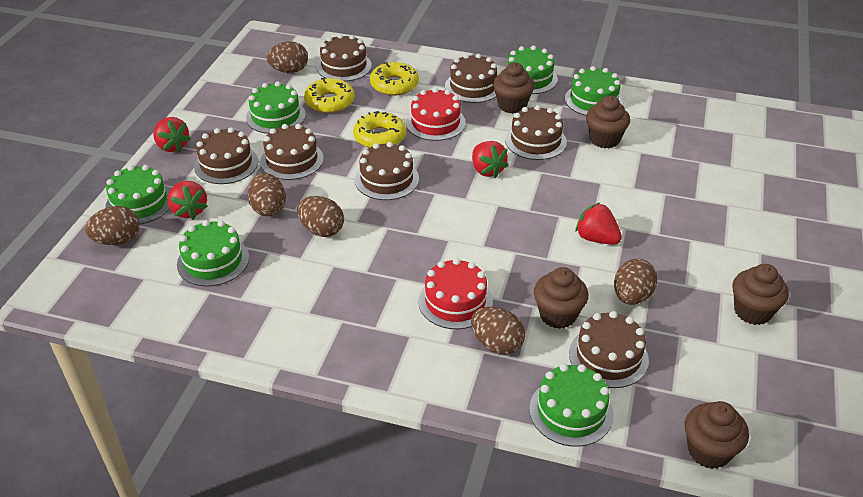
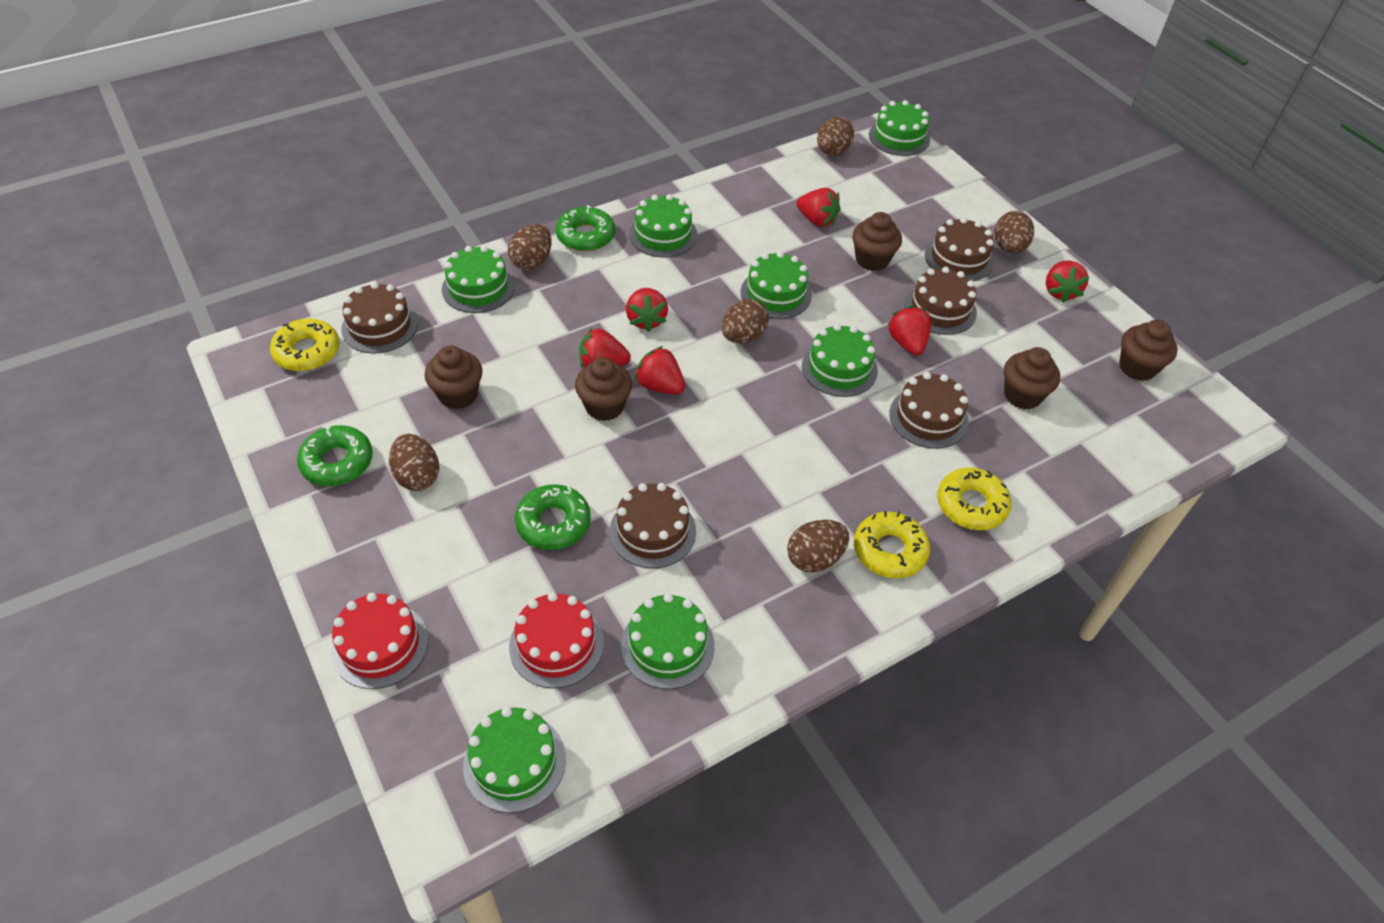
brown cake: [194,127,258,184] [260,124,324,180] [316,34,372,82] [355,142,419,200] [445,54,497,103] [505,105,567,160] [569,311,649,388] = 7 -> [341,282,418,354] [610,483,696,568] [889,372,969,449] [904,267,977,335] [925,217,994,281] = 5
green cake: [105,165,170,225] [177,220,249,287] [246,81,306,134] [507,46,558,94] [529,364,614,447] [565,66,623,116] = 6 -> [442,246,515,313] [463,707,566,813] [621,593,715,689] [629,194,697,258] [741,251,812,319] [802,324,878,397] [869,100,930,156] = 7
green donut: none = 0 -> [297,425,373,486] [515,484,591,550] [556,205,615,251] = 3
red strawberry: [153,117,191,153] [168,181,208,220] [472,141,509,178] [575,202,622,245] = 4 -> [579,328,631,369] [626,288,668,332] [635,346,685,394] [796,188,840,227] [888,306,931,356] [1046,261,1089,303] = 6

